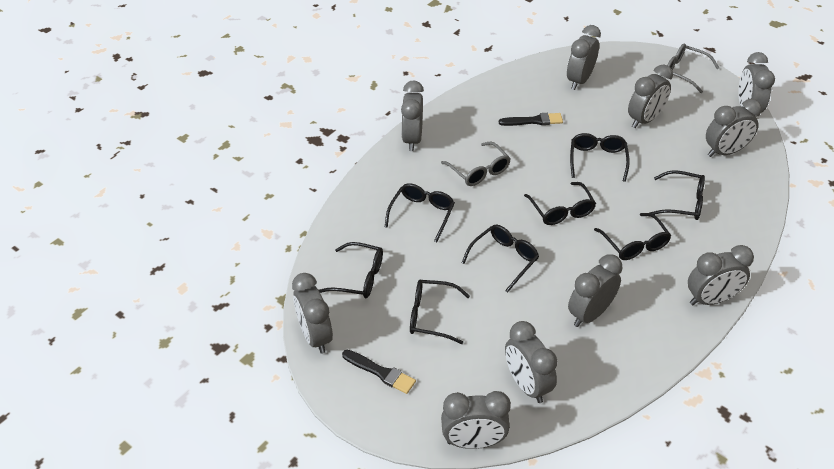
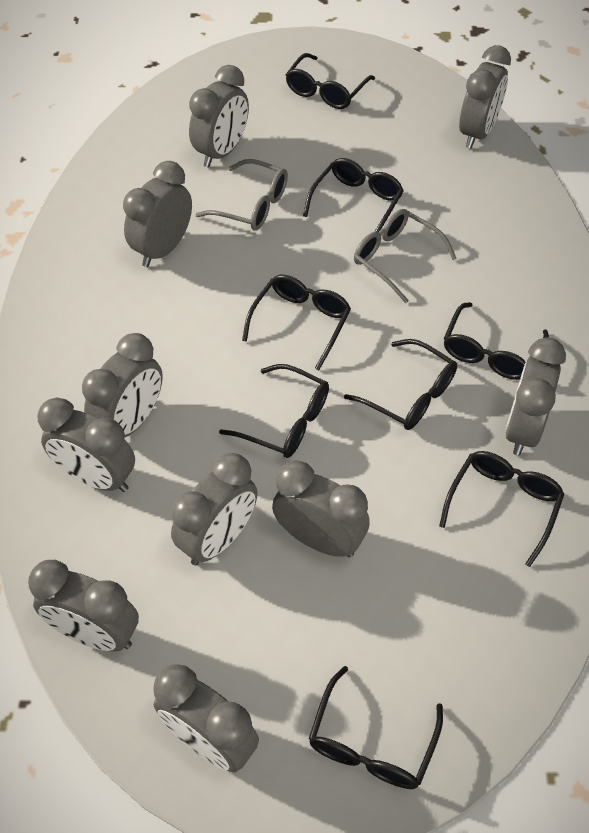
black brush: [342,350,416,394] [499,113,563,126] = 2 -> none = 0

